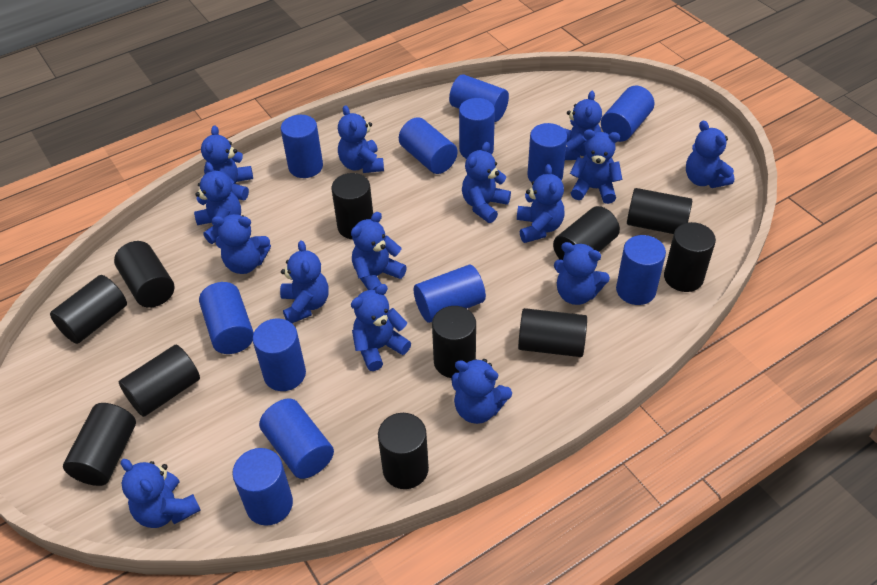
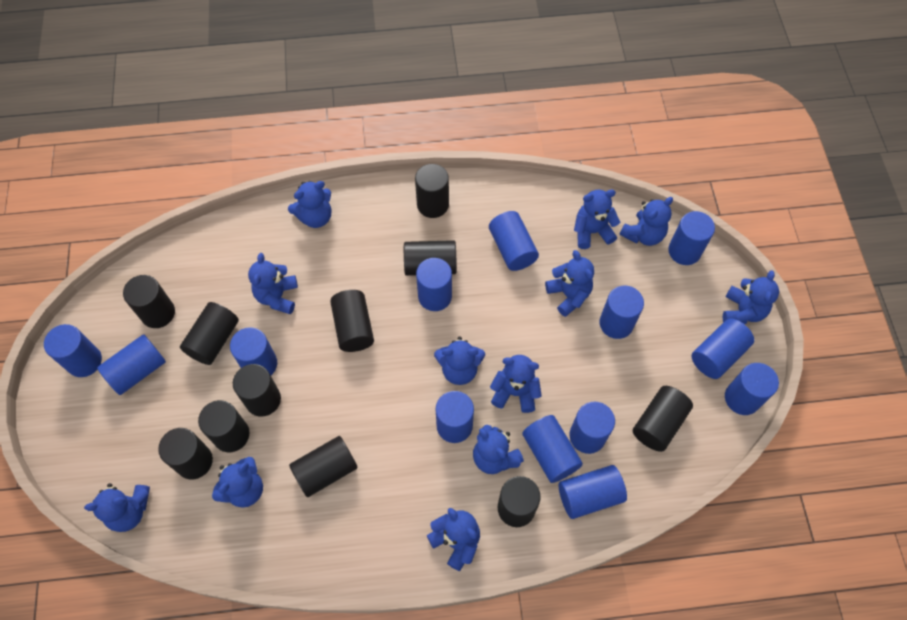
blue cylinder: [199,282,254,354] [232,448,293,526] [253,319,306,391] [259,398,334,479] [281,115,323,178] [399,117,457,174] [414,265,486,323] [449,74,509,122] [459,98,495,159] [527,123,567,183] [601,86,654,142] [616,235,666,305] = 12 -> [44,324,102,377] [97,334,166,395] [230,327,277,375] [416,258,452,311] [436,391,474,443] [489,211,539,271] [522,415,583,483] [559,465,627,519] [570,402,615,454] [600,285,644,339] [668,211,715,265] [691,318,754,379] [725,363,779,415] = 13
blue teddy bear: [121,459,201,528] [194,162,241,244] [201,125,253,200] [212,214,271,274] [280,240,329,323] [338,105,384,173] [351,212,407,290] [351,284,411,371] [451,359,512,424] [462,142,511,223] [517,164,565,243] [554,242,610,305] [563,91,602,160] [570,129,622,204] [686,120,734,188] = 15 -> [84,483,150,532] [212,457,263,508] [248,253,298,314] [288,181,331,228] [427,508,480,571] [434,336,485,385] [473,425,524,474] [490,355,542,413] [545,250,594,317] [574,190,620,249] [619,197,673,246] [723,270,779,324] = 12

